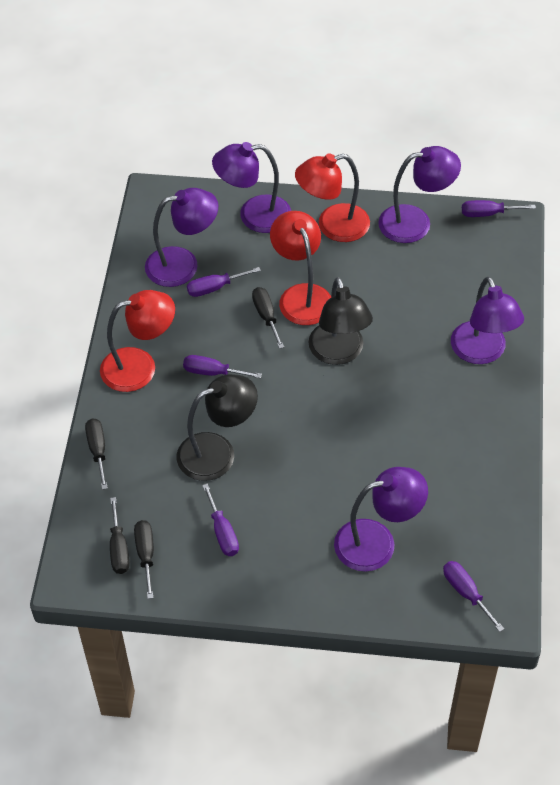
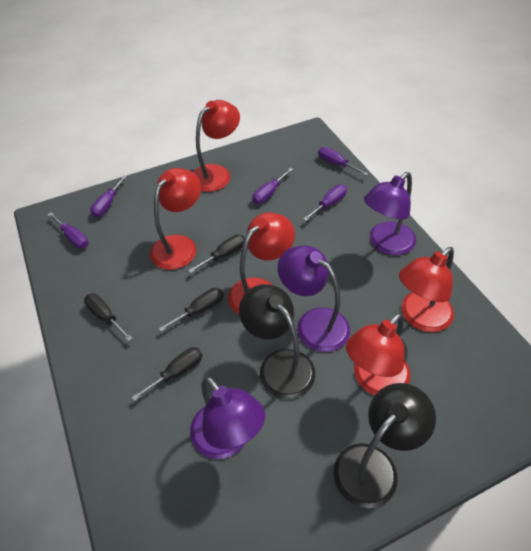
purple lamp: [145,188,218,287] [212,142,291,233] [334,467,428,572] [378,146,461,243] [451,277,524,364] = 5 -> [190,376,265,459] [278,245,350,352] [364,172,416,255] = 3
red lamp: [100,290,175,392] [270,211,331,325] [295,153,370,242] = 3 -> [150,168,201,270] [193,100,240,192] [228,213,295,314] [346,312,411,395] [399,247,454,332] = 5

